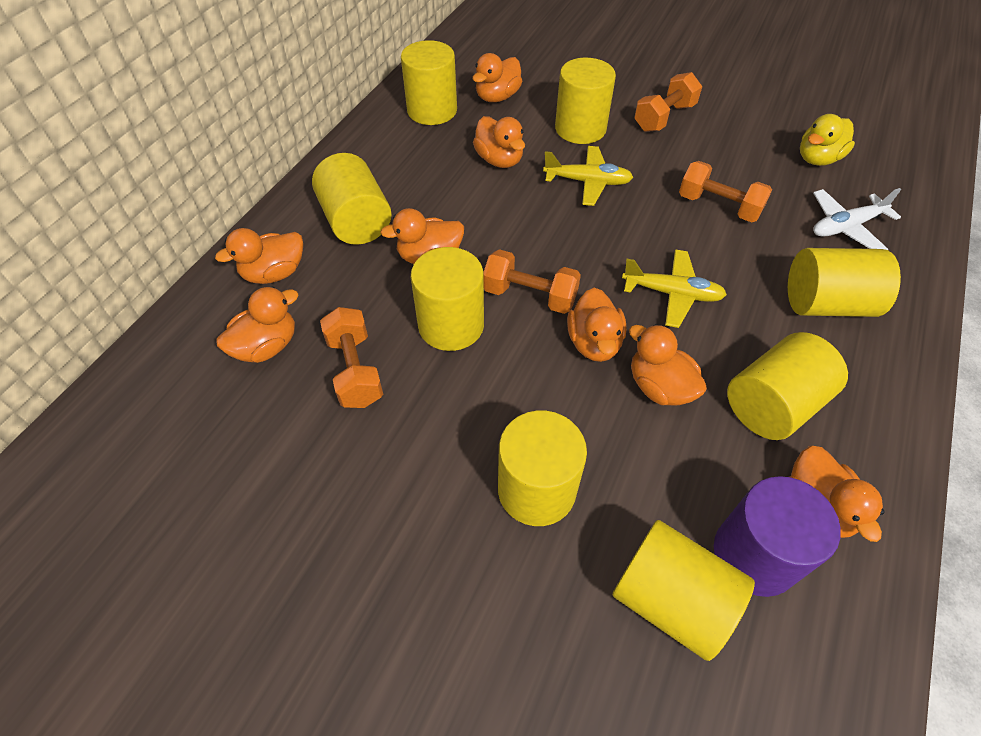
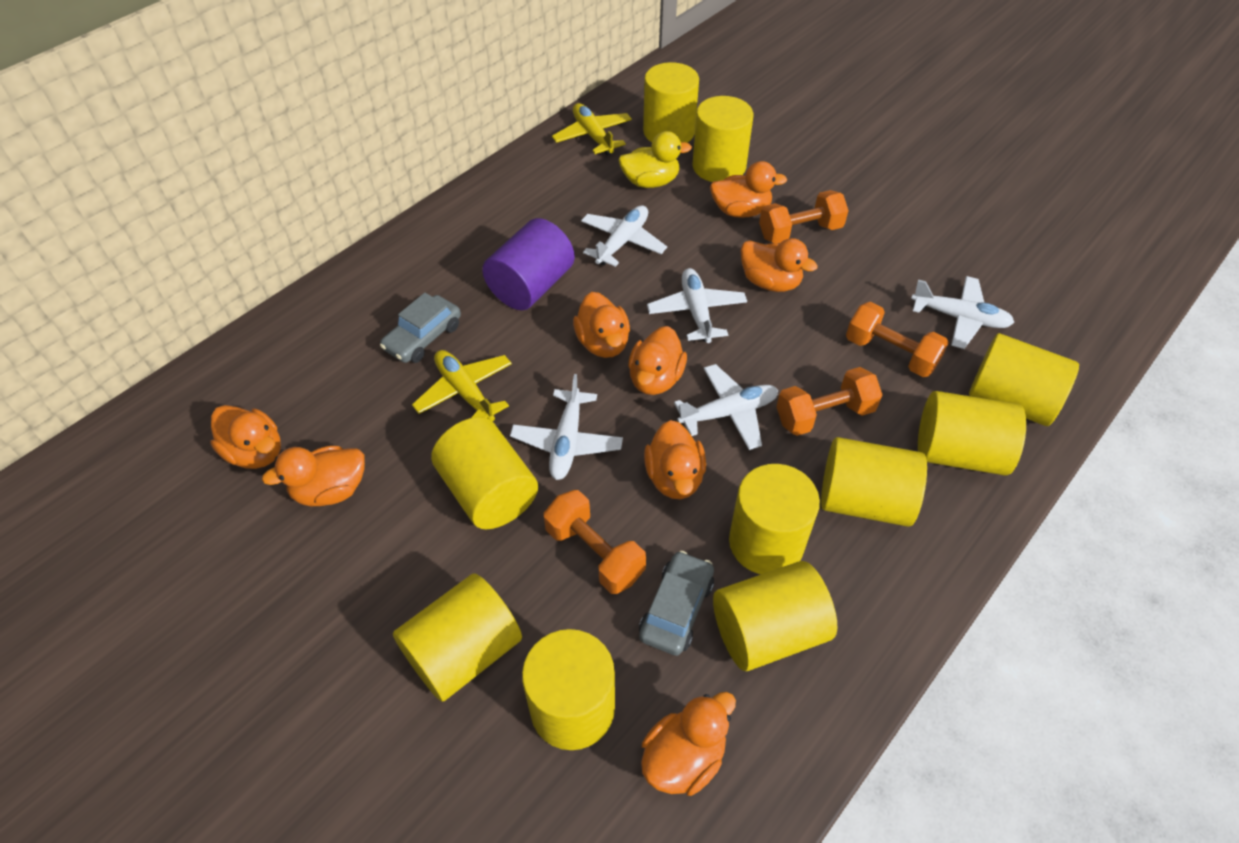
grey car: none = 0 -> [380,293,461,363] [639,551,714,656] = 2
white plane: [813,188,901,250] = 1 -> [510,374,623,480] [581,205,667,267] [647,268,747,343] [674,364,778,450] [911,276,1014,349] = 5
yellow cylinder: [312,153,392,245] [401,40,457,125] [411,247,484,351] [498,411,587,526] [555,58,616,144] [612,520,755,661] [727,332,848,440] [788,248,901,317] = 8 -> [393,573,522,702] [431,417,538,530] [522,629,615,750] [643,62,699,143] [692,96,753,182] [713,561,837,671] [729,464,820,574] [821,437,927,527] [918,391,1026,476] [969,333,1079,426] = 10

